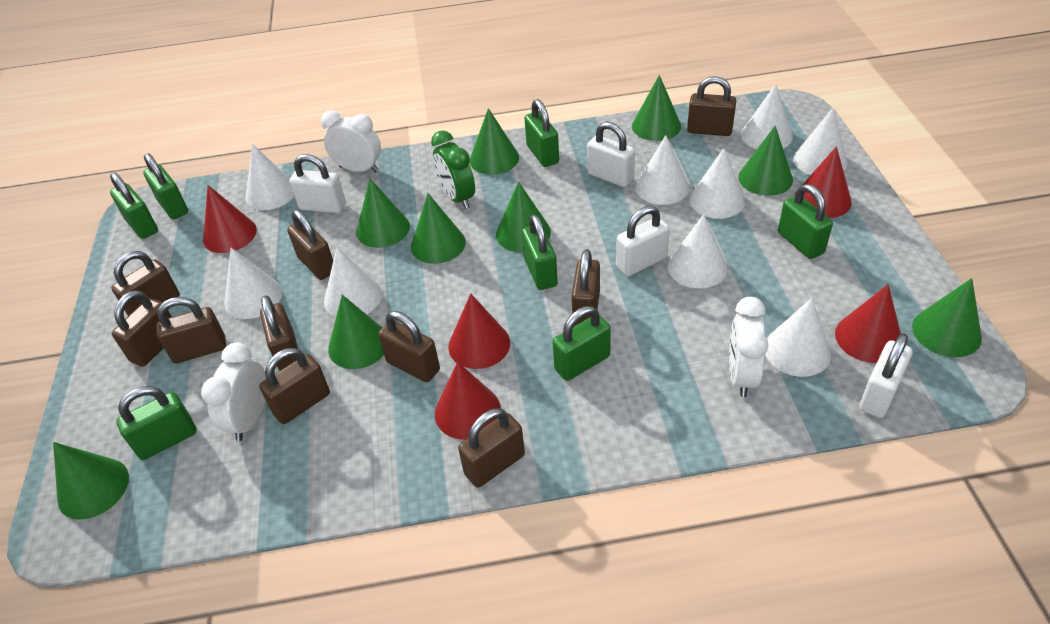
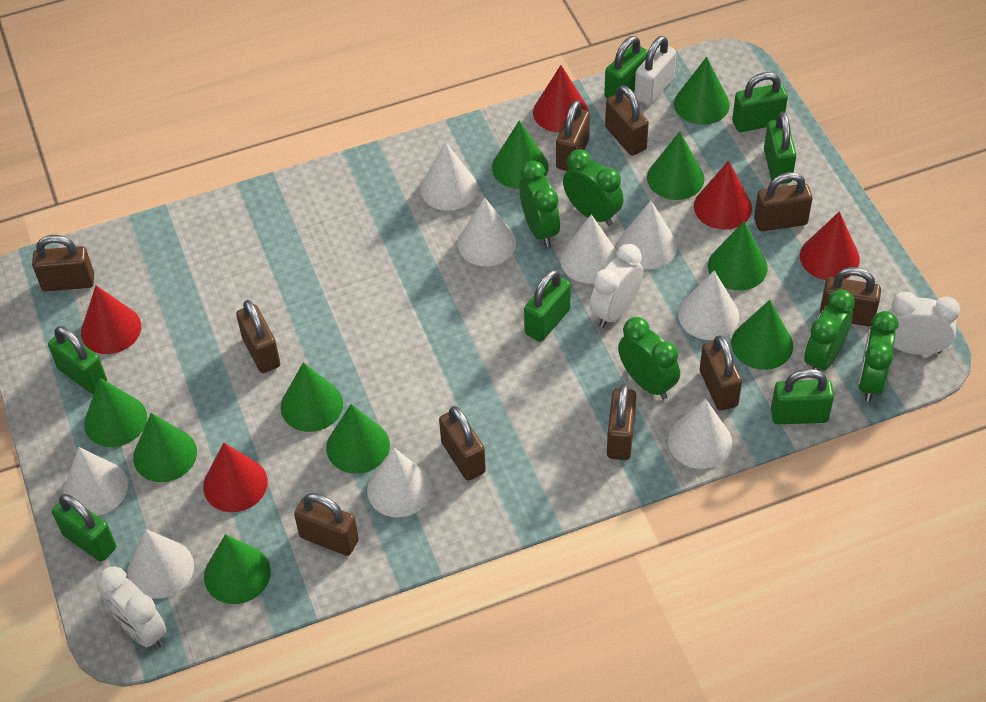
green clock: [431,130,475,209] = 1 -> [519,161,560,247] [563,150,624,226] [618,317,680,399] [804,290,855,370] [858,311,898,402] = 5
green cone: [53,442,129,520] [328,295,384,369] [356,179,410,248] [411,193,466,264] [470,108,519,175] [496,182,551,252] [632,75,681,141] [738,126,793,196] [912,278,982,357] = 9 -> [84,378,147,447] [133,413,197,482] [204,534,271,604] [281,362,343,432] [326,404,390,474] [492,121,549,189] [647,131,704,200] [674,57,730,125] [708,221,768,290] [731,300,793,370] = 10
white padlock: [290,154,346,213] [587,122,635,187] [616,206,669,276] [859,333,913,418] = 4 -> [634,36,676,105] = 1

